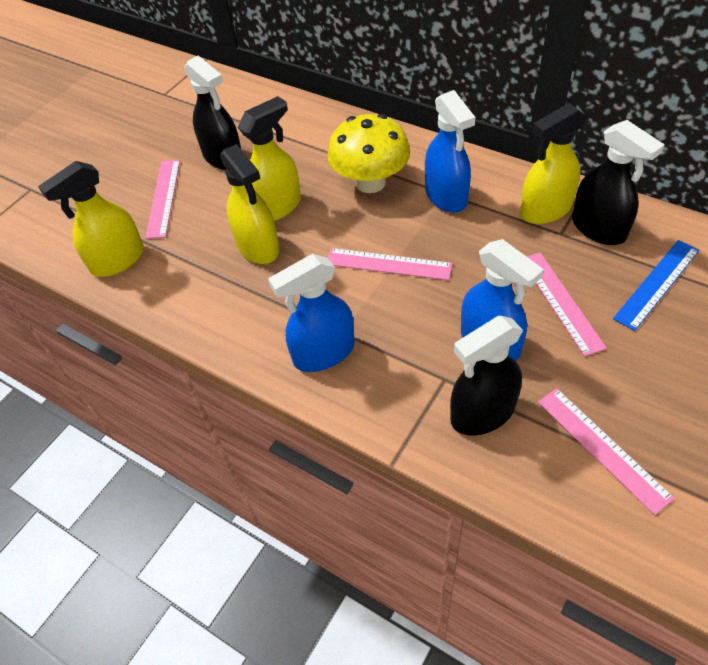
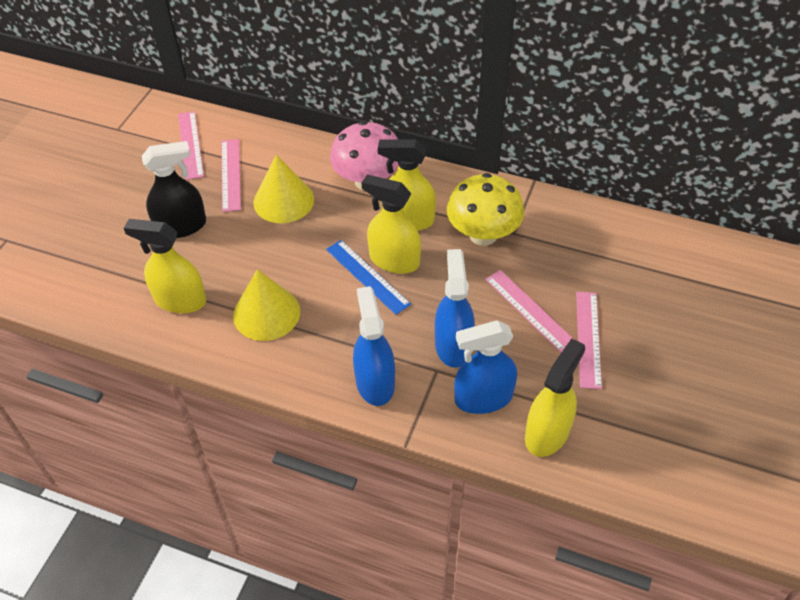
black spray bottle: [184,56,241,170] [450,316,523,436] [572,120,665,245] = 3 -> [142,141,206,238] = 1
pink mushroom: none = 0 -> [330,121,398,191] = 1
yellow cone: none = 0 -> [233,269,300,341] [254,155,314,223] = 2

